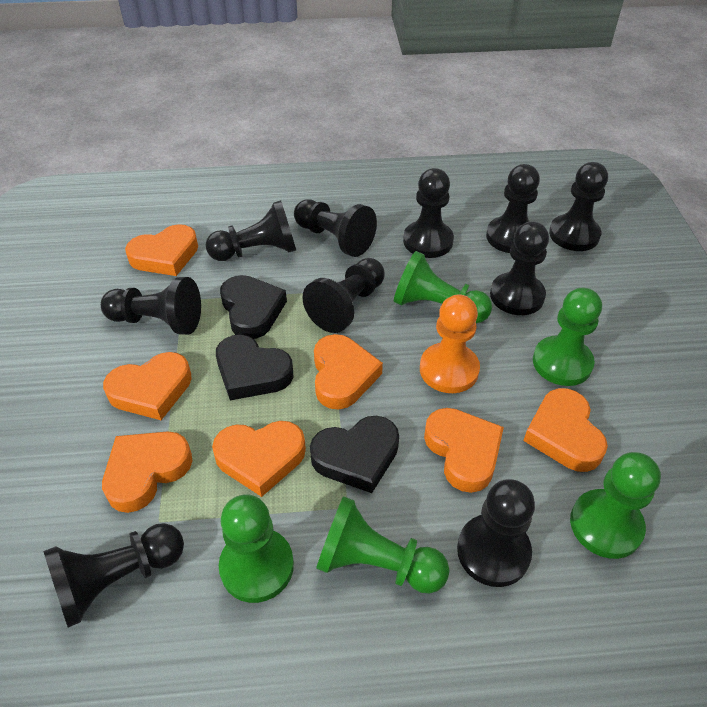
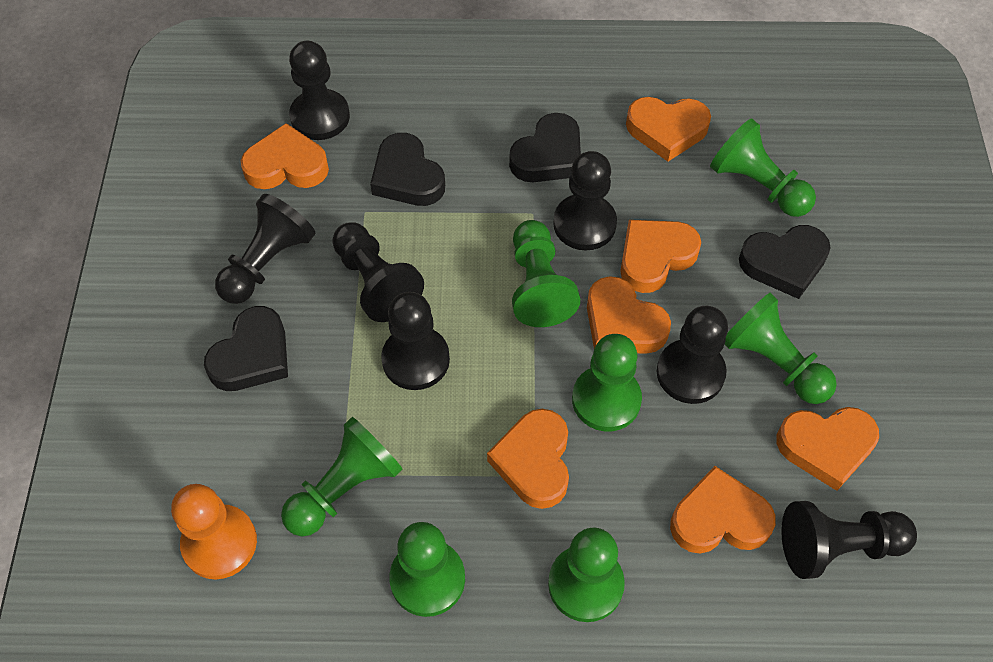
black heart: [216,335,293,400] [220,275,287,339] [310,416,399,493] = 3 -> [204,306,288,391] [370,133,445,206] [509,113,581,182] [739,225,831,299] = 4
black pawn: [43,523,184,628] [101,277,201,335] [206,200,296,261] [294,199,377,257] [302,258,385,333] [403,168,454,258] [457,479,535,587] [486,164,540,253] [490,221,549,315] [549,162,608,251] = 10 -> [215,194,315,304] [289,41,350,140] [332,222,424,322] [381,292,450,390] [553,151,617,250] [657,306,728,404] [781,501,917,579] = 7
green pawn: [219,494,294,603] [316,496,450,594] [394,251,492,323] [533,288,602,386] [570,452,661,559] = 5 -> [281,417,402,536] [389,522,465,617] [512,220,580,327] [548,527,625,622] [572,334,642,431] [710,118,816,217] [724,293,837,404] = 7

